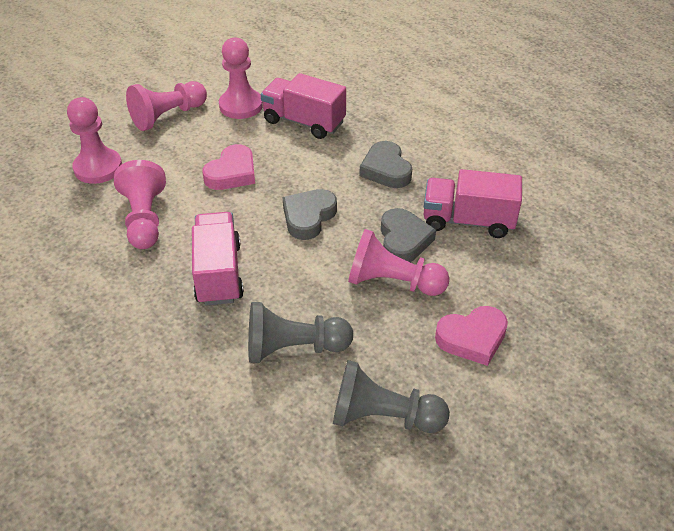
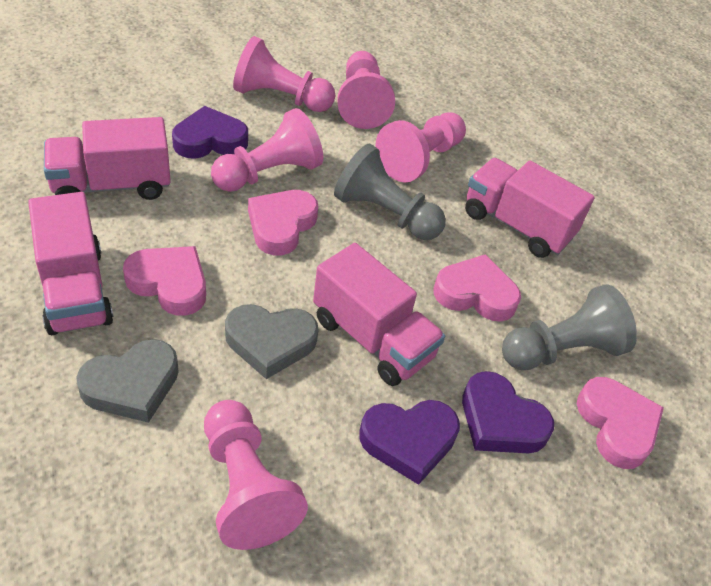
grey heart: [283,189,337,240] [359,141,412,188] [381,208,436,262] = 3 -> [76,339,179,423] [225,304,319,379] = 2
pink heart: [202,144,255,190] [435,306,508,366] = 2 -> [123,246,206,316] [248,190,318,255] [434,254,521,322] [577,377,664,469] = 4
pink truck: [192,212,244,306] [261,73,346,139] [423,169,522,238] = 3 -> [28,192,114,335] [44,117,171,200] [313,243,445,386] [465,158,595,258] = 4
purple heart: none = 0 -> [172,106,248,159] [359,400,460,485] [462,371,554,453] = 3

